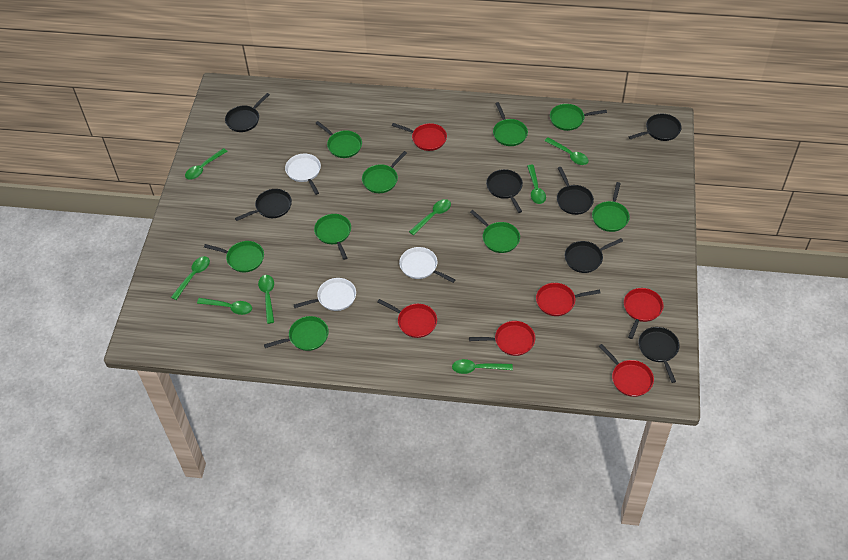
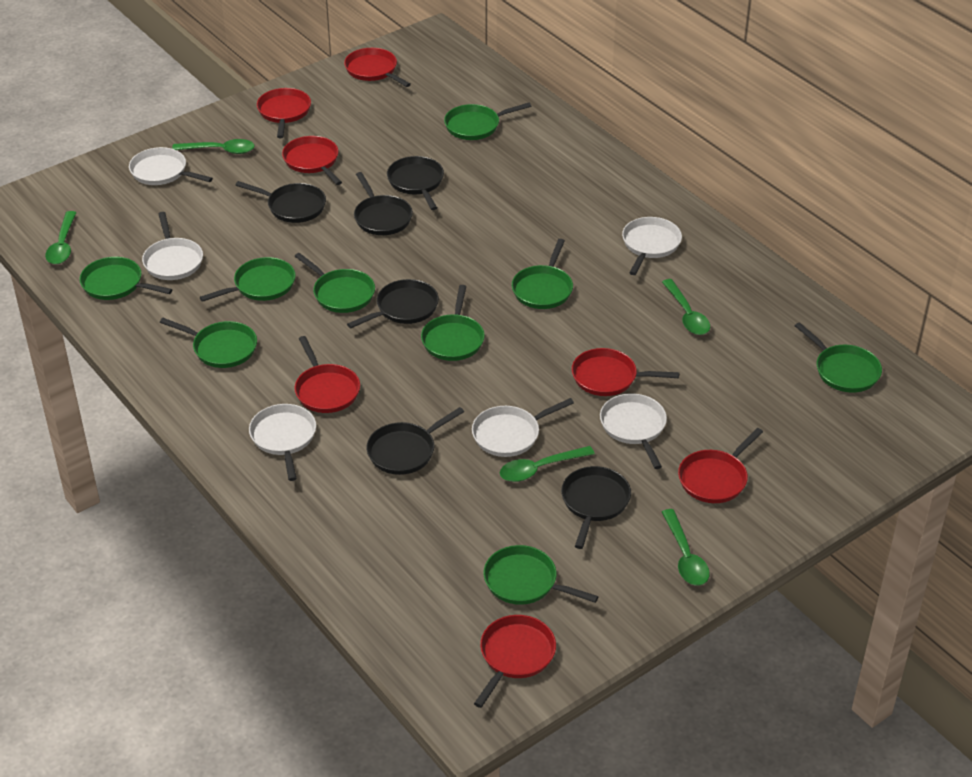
black pan: [225,93,270,132] [235,189,292,221] [486,169,523,213] [557,167,594,215] [565,238,623,273] [629,114,682,141] [638,327,680,383] = 7 -> [236,181,326,223] [347,279,439,328] [354,172,413,235] [366,407,464,475] [387,156,444,210] [561,466,631,549] = 6
green spoon: [171,256,210,300] [185,148,228,179] [197,298,252,315] [258,275,274,324] [409,199,451,235] [452,359,513,374] [527,165,546,204] [545,137,589,165] = 8 -> [45,211,77,264] [172,139,255,154] [500,446,595,482] [662,279,710,335] [662,509,710,586] = 5
red pan: [378,299,437,338] [392,123,447,151] [469,321,535,356] [536,283,601,316] [599,344,654,397] [624,288,664,339] = 6 -> [257,88,311,138] [282,136,342,185] [295,336,360,413] [344,48,411,87] [474,615,556,708] [572,348,679,396] [678,428,763,503] = 7
white pan: [285,154,321,195] [294,278,356,311] [399,247,455,283] = 3 -> [129,147,213,185] [142,212,203,280] [249,404,316,481] [472,398,574,457] [600,394,667,469] [622,217,682,275] = 6

